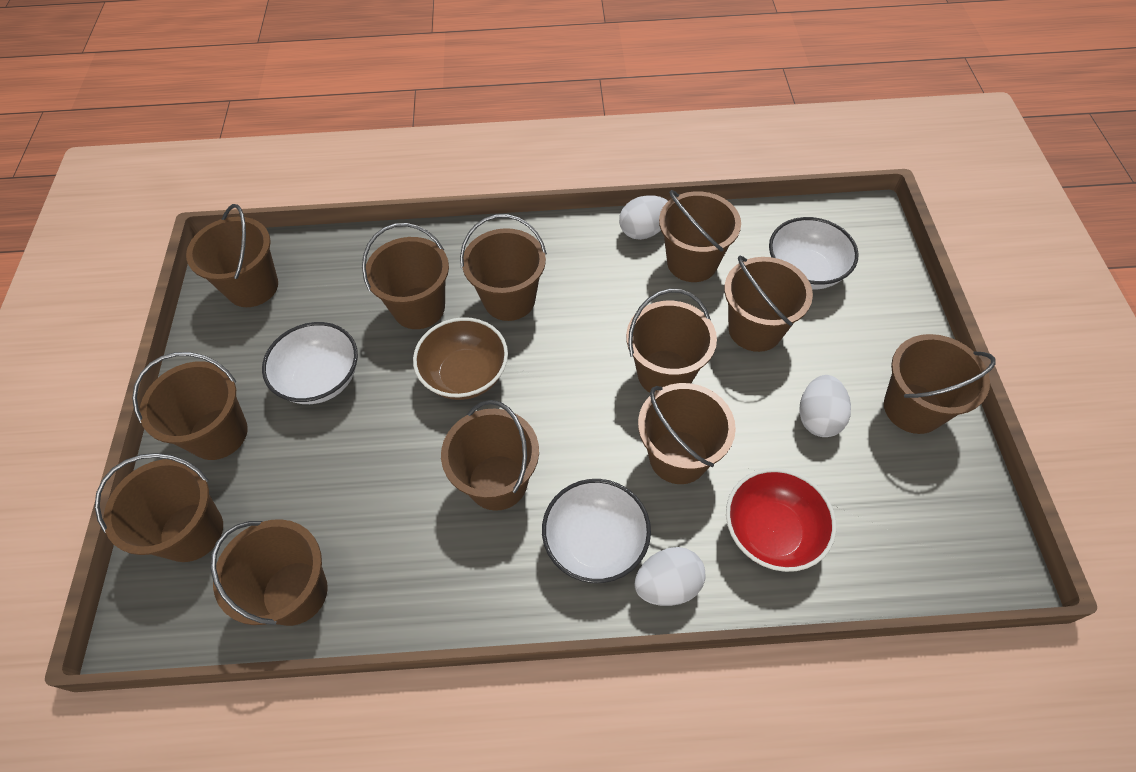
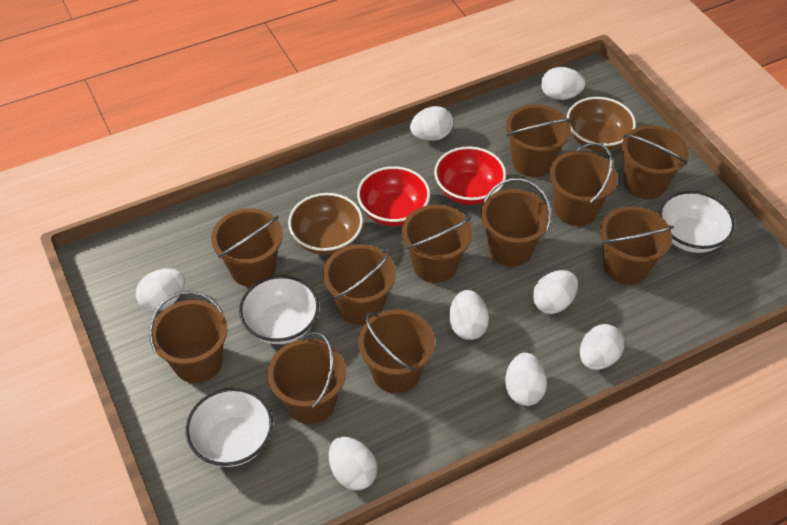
brown bowl: [413,317,508,400] = 1 -> [288,193,363,255] [567,97,636,151] = 2
brown bucket: [95,453,223,562] [132,352,248,460] [186,204,278,307] [210,519,328,626] [362,223,449,329] [441,400,539,511] [460,214,547,321] [626,289,717,393] [638,383,736,484] [659,190,741,282] [724,256,813,352] [884,334,996,434] = 12 -> [149,291,227,383] [211,208,283,287] [267,332,346,424] [323,244,396,325] [358,309,435,393] [402,205,473,283] [481,178,551,266] [506,104,572,177] [549,142,618,226] [600,206,674,285] [622,125,689,199] = 11
red bowl: [726,468,836,572] = 1 -> [357,166,430,226] [434,146,506,205] = 2
white egg: [619,195,668,240] [634,547,706,606] [799,375,851,437] = 3 -> [136,268,185,312] [329,437,377,491] [410,106,453,141] [449,290,489,340] [505,352,547,406] [532,270,578,314] [541,67,586,100] [580,324,625,370] = 8

